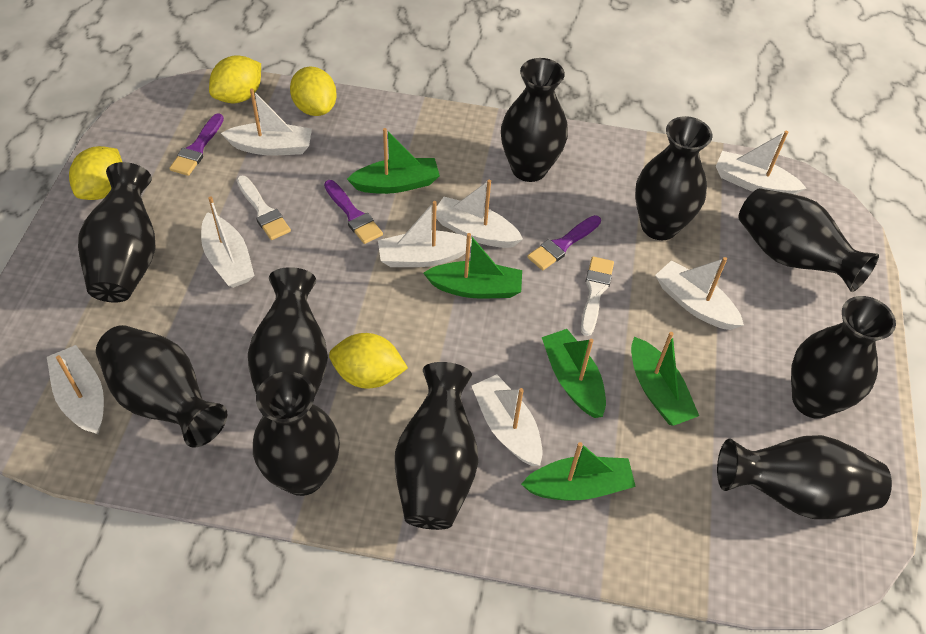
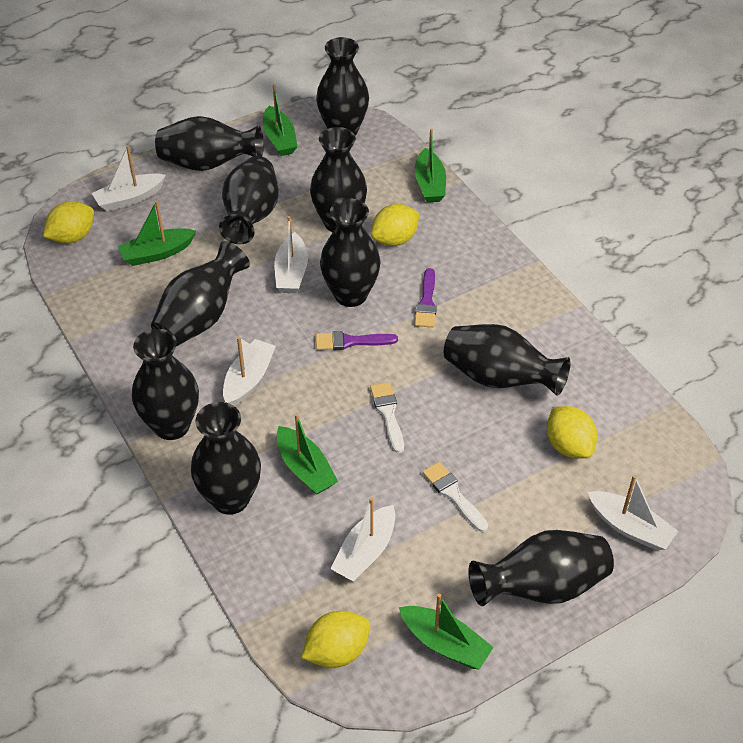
purple brush: [169,113,224,176] [324,180,383,244] [527,215,601,270] = 3 -> [316,331,398,350] [415,268,437,328] = 2
white boat: [47,345,104,435] [201,196,255,288] [221,88,312,156] [378,201,472,267] [436,179,523,248] [472,374,543,466] [655,257,744,330] [716,131,806,195] = 8 -> [92,145,166,211] [223,337,276,406] [274,216,308,293] [330,497,395,582] [588,475,678,551] = 5

